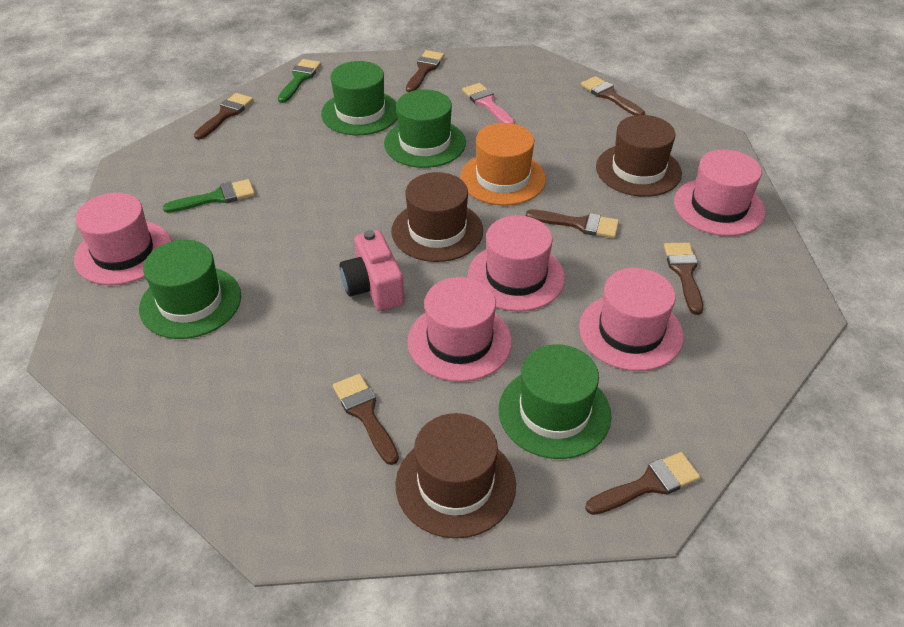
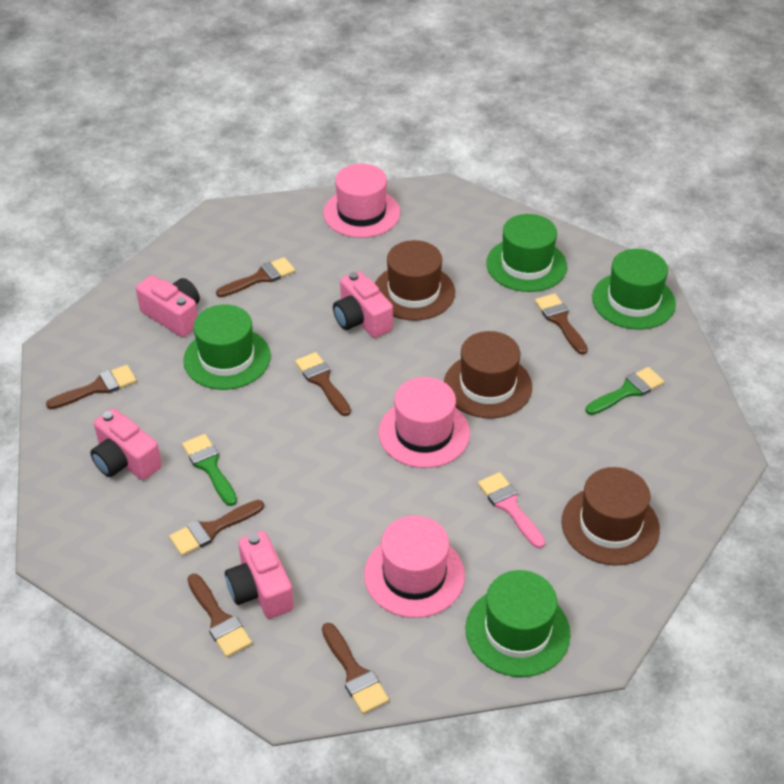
orange hat: [460,123,546,206] = 1 -> none = 0
pink camera: [340,230,404,311] = 1 -> [90,408,162,480] [136,275,200,337] [225,531,294,619] [333,271,393,338] = 4
pink hat: [74,193,172,285] [408,277,512,382] [468,215,565,311] [579,268,684,371] [674,150,765,236] = 5 -> [323,164,400,238] [364,516,465,618] [378,377,470,468] = 3

